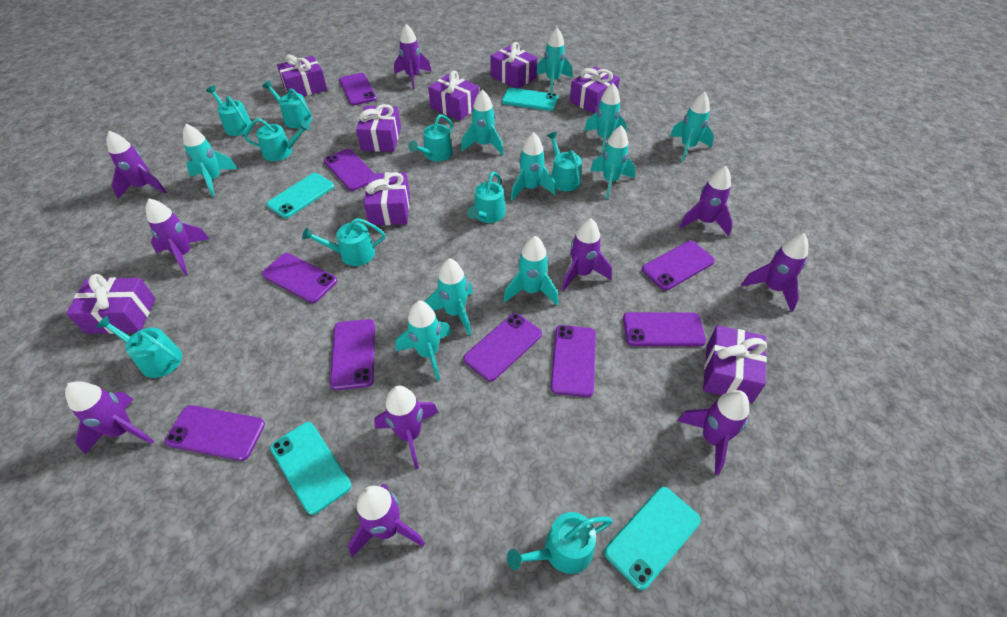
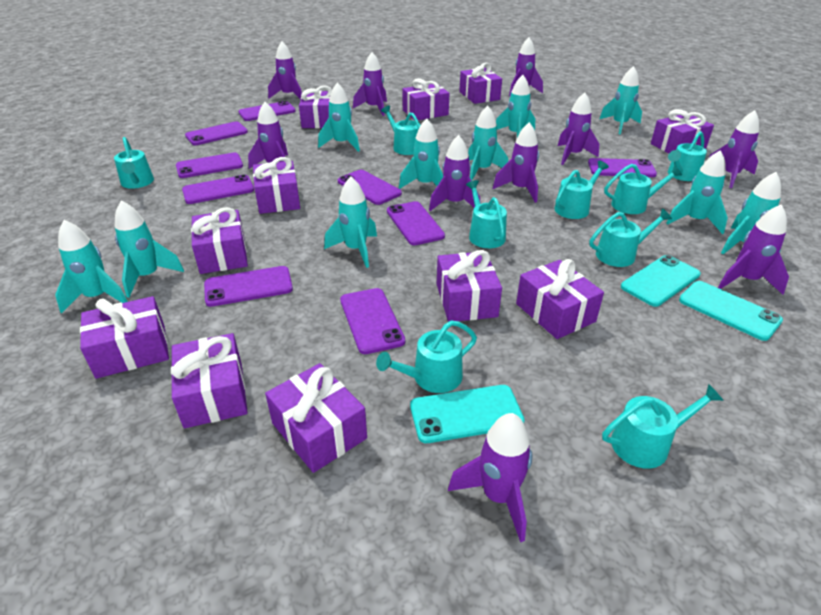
purple gift: [66,274,156,334] [277,55,327,97] [356,104,401,152] [364,172,410,225] [428,71,479,121] [490,42,537,89] [570,67,620,114] [703,325,767,403] = 8 -> [80,296,169,379] [171,333,248,428] [191,207,248,274] [253,157,300,214] [265,363,367,473] [299,85,332,128] [402,78,450,121] [437,250,502,322] [459,63,502,104] [516,259,604,339] [651,109,714,153] = 11
turquoise phone: [266,173,334,218] [270,422,351,515] [502,88,558,111] [604,487,701,590] = 4 -> [410,385,525,443] [621,255,701,307] [679,281,783,341] = 3

